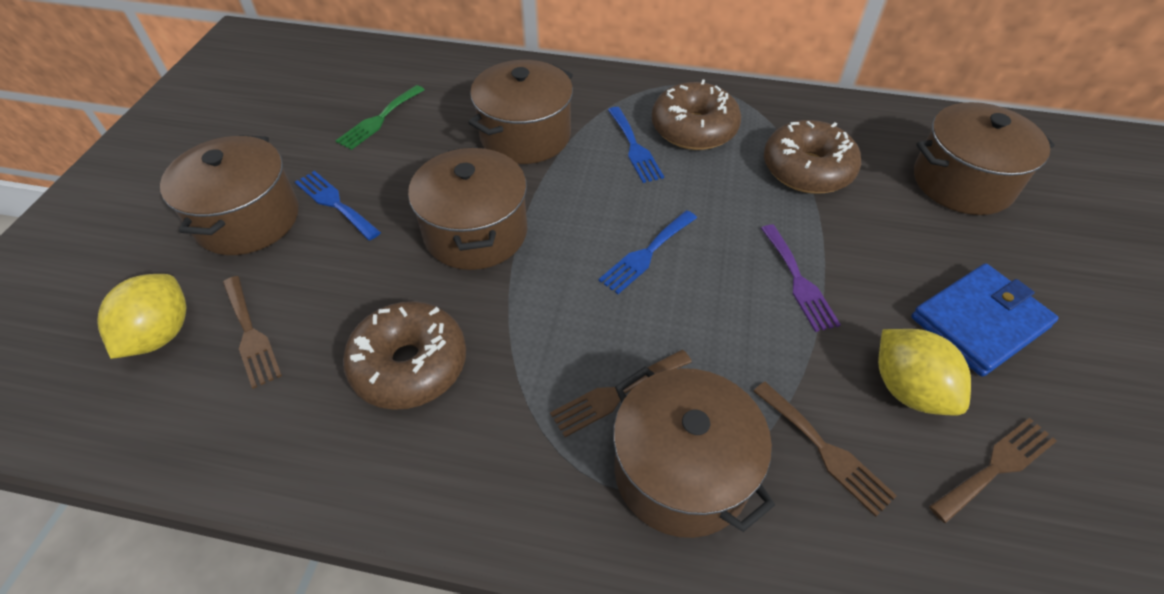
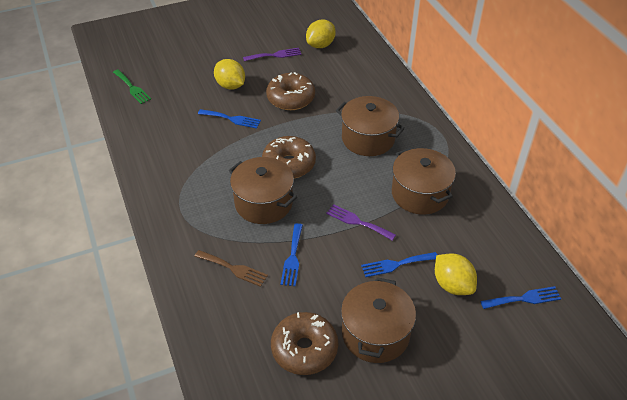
blue fork: [295,171,381,240] [598,210,697,294] [608,107,664,183] = 3 -> [198,109,261,129] [281,223,303,286] [361,252,437,277] [481,286,561,309] = 4
blue wallet: [911,263,1059,377] = 1 -> none = 0
brown fork: [223,276,282,389] [550,350,692,437] [753,382,897,517] [929,418,1057,523] = 4 -> [194,250,268,287] = 1
brown pot: [160,135,299,255] [408,147,527,270] [468,60,573,164] [613,366,775,538] [914,102,1055,215] = 5 -> [229,157,297,224] [336,96,405,156] [341,277,416,363] [392,148,456,214] = 4
purple fork: [761,225,841,332] = 1 -> [243,48,302,61] [326,204,396,241] = 2
yellow lemon: [97,274,186,359] [878,329,971,415] = 2 -> [214,59,245,90] [306,20,336,48] [435,253,477,295] = 3

